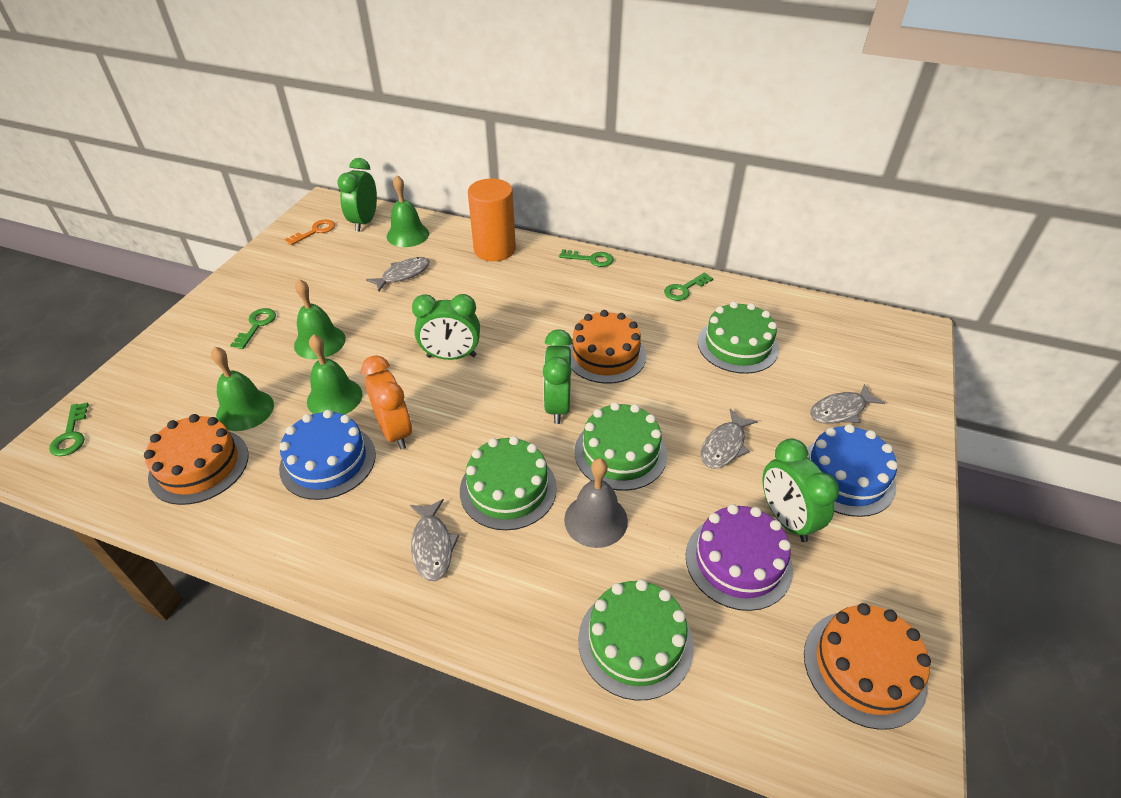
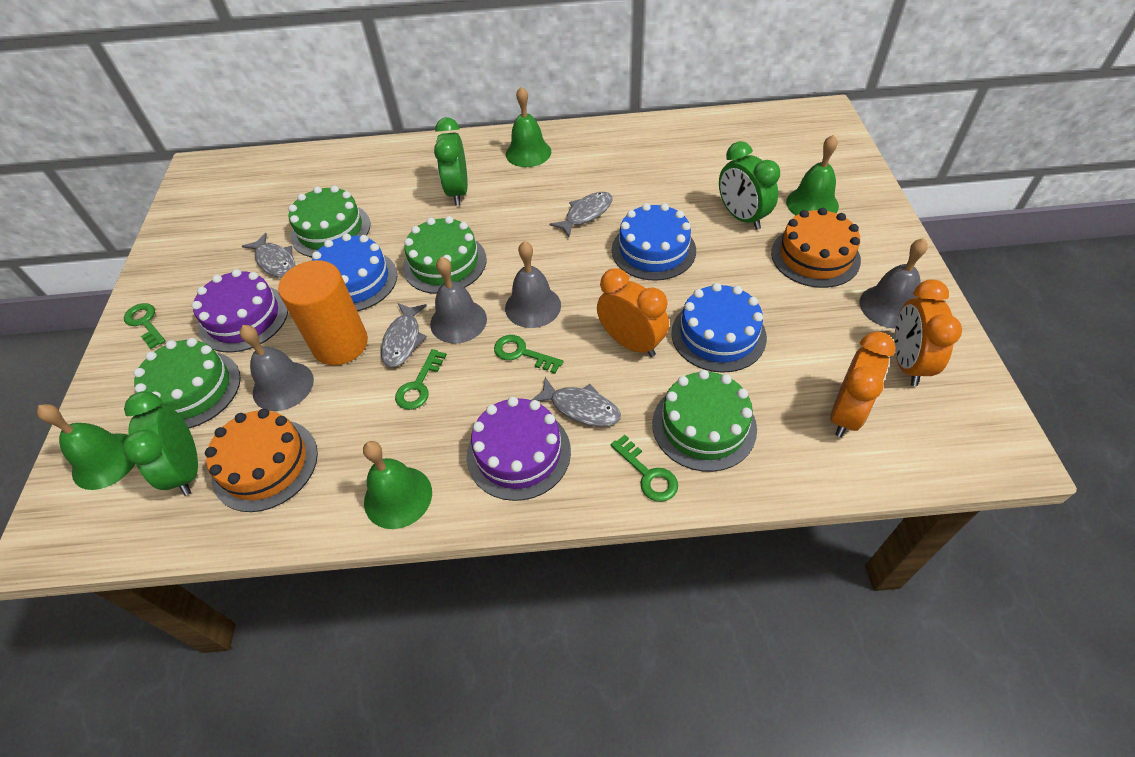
blue cake: [279,410,376,500] [807,424,898,517] = 2 -> [312,233,397,311] [612,203,696,281] [671,283,767,373] = 3
green clock: [337,158,377,232] [412,294,480,360] [543,329,572,424] [763,439,839,542] = 4 -> [123,391,198,496] [434,117,468,205] [719,141,780,230] = 3
grey bell: [564,458,628,548] = 1 -> [240,325,314,411] [430,257,487,343] [505,241,561,328] [860,238,928,329] = 4
orange cake: [144,414,249,505] [567,310,646,384] [804,603,931,730] = 3 -> [205,409,318,512] [771,208,861,288] = 2
orange clock: [361,355,412,449] = 1 -> [597,268,669,357] [830,332,896,437] [894,279,962,386] = 3
orange key: [285,219,335,245] = 1 -> none = 0
purple cake: [686,504,793,611] = 1 -> [192,269,288,353] [467,397,571,501] = 2

